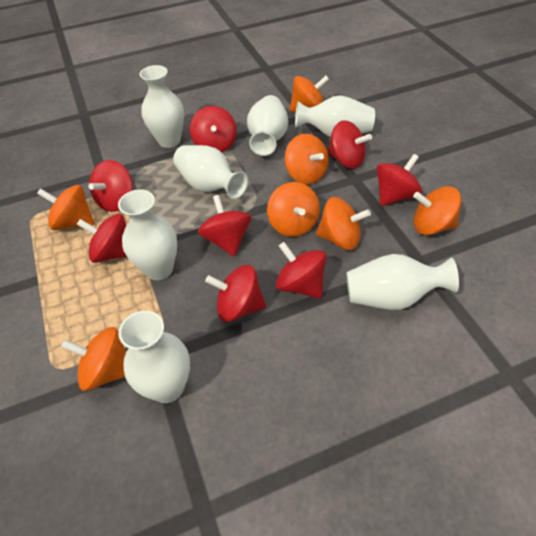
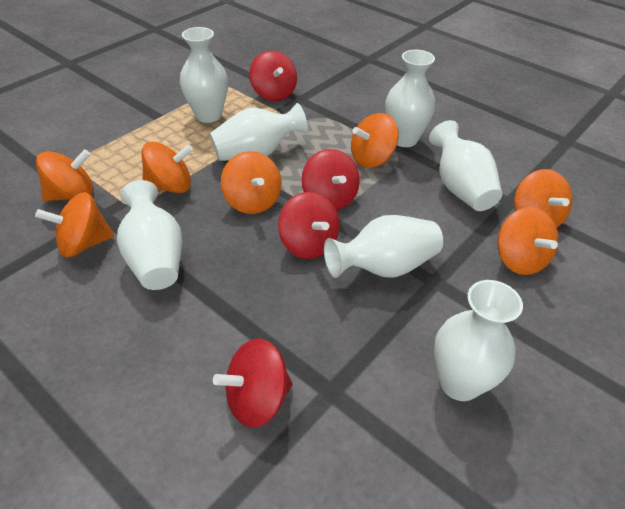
red spinning top: [76,214,127,263] [89,160,133,212] [190,106,236,153] [198,195,251,257] [205,265,266,322] [276,242,327,299] [327,121,372,169] [376,154,422,206] = 8 -> [213,338,293,428] [249,51,297,101] [278,192,339,259] [301,149,360,211] = 4

